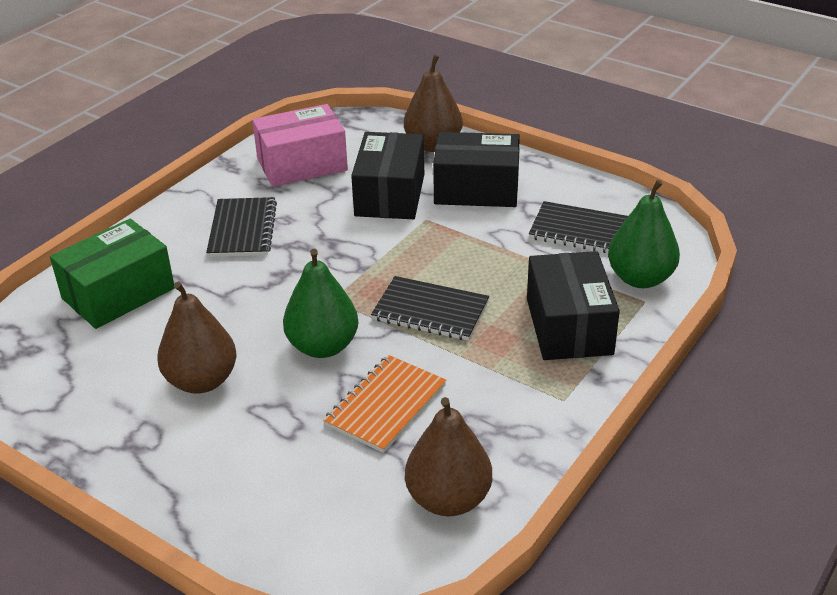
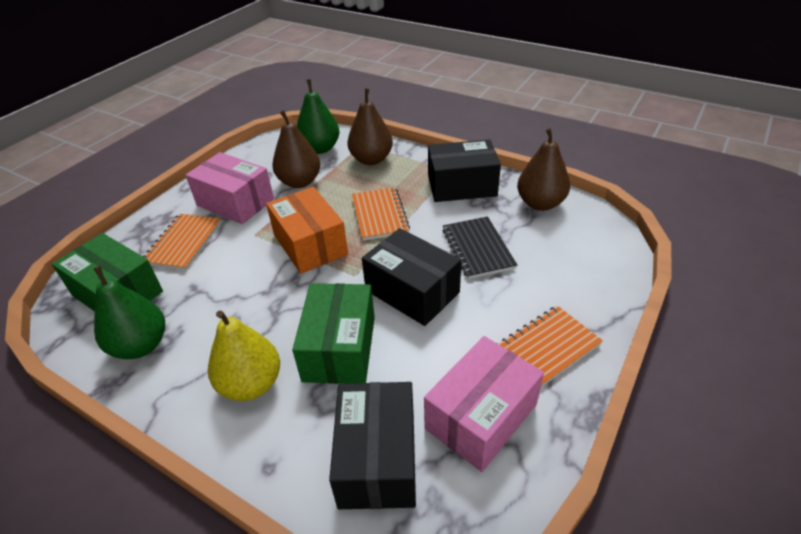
black notebook: [206,197,277,257] [371,276,489,341] [529,201,628,253] = 3 -> [442,217,517,279] = 1
green box: [50,219,175,329] = 1 -> [52,233,163,312] [292,283,375,384] = 2
orange box: none = 0 -> [266,187,348,274] = 1
orange notebook: [323,355,446,453] = 1 -> [143,214,221,270] [352,187,410,241] [497,306,603,387] = 3
pink box: [252,104,348,187] = 1 -> [186,152,274,224] [424,336,544,472] = 2
yellow pear: none = 0 -> [208,310,280,401] = 1

